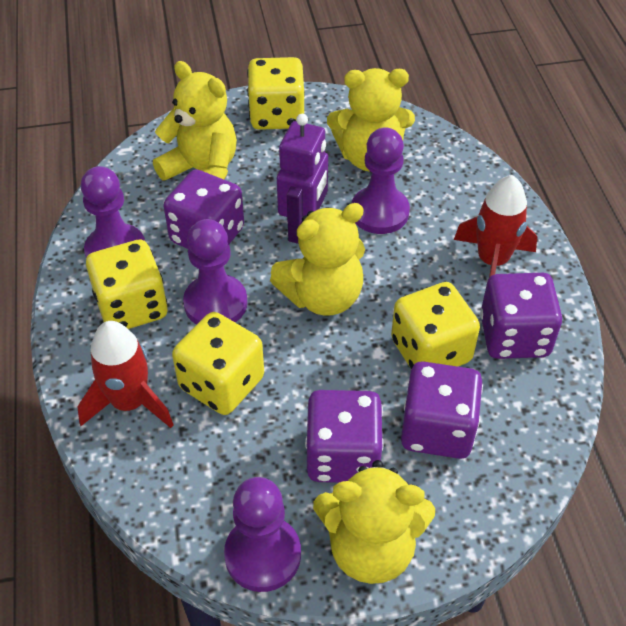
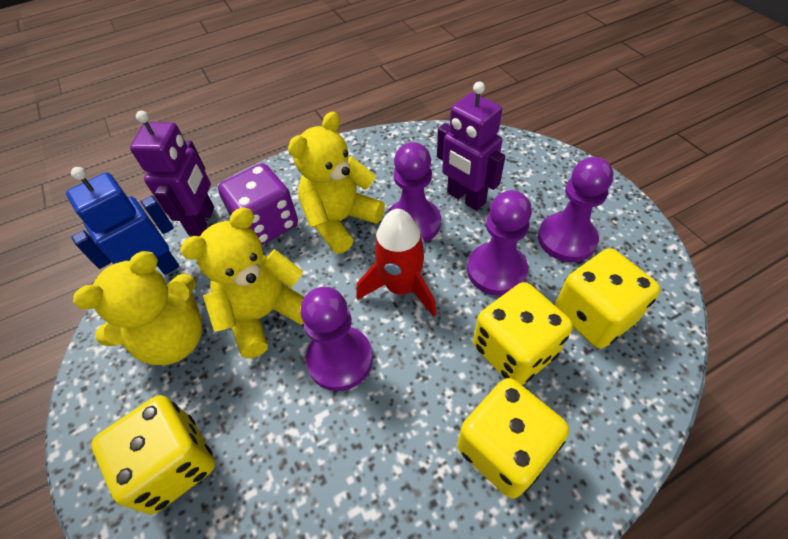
blue robot: none = 0 -> [66,167,179,275] = 1
purple dice: [164,169,244,249] [305,390,384,483] [401,361,483,459] [480,273,562,359] = 4 -> [218,163,298,245] = 1
purple robot: [277,114,328,244] = 1 -> [130,111,214,236] [437,82,505,211] = 2
red rocket: [78,321,173,428] [454,175,537,277] = 2 -> [356,209,436,317] = 1
yellow teddy bear: [153,61,237,181] [270,203,365,316] [313,460,435,584] [327,68,415,172] = 4 -> [73,251,202,365] [180,207,304,359] [288,112,385,254] = 3

